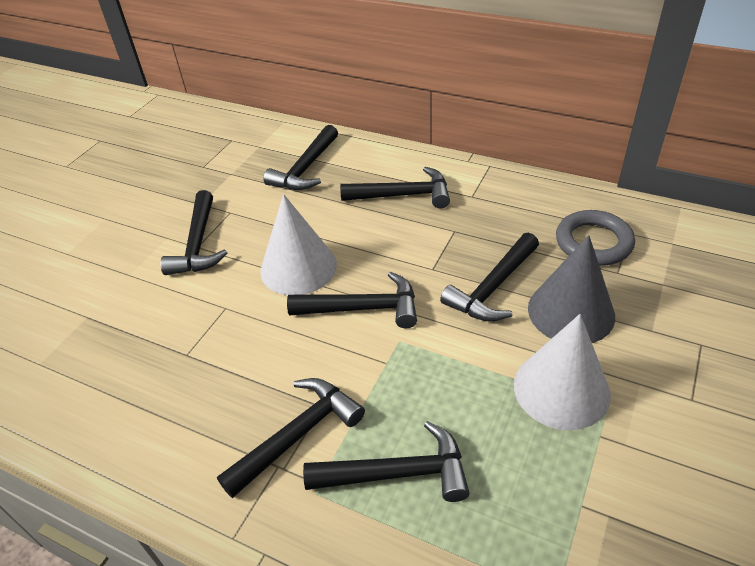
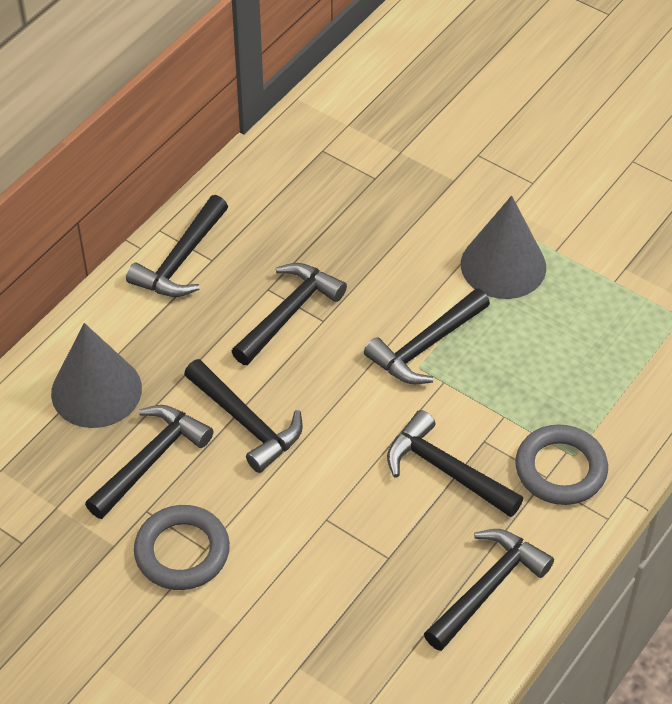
grey cone: [528,235,615,343] = 1 -> [51,323,142,428] [461,196,546,299] = 2
grey ring: [556,210,635,266] = 1 -> [134,505,230,590] [516,424,608,505] = 2
white cone: [260,194,337,295] [514,314,611,430] = 2 -> none = 0

